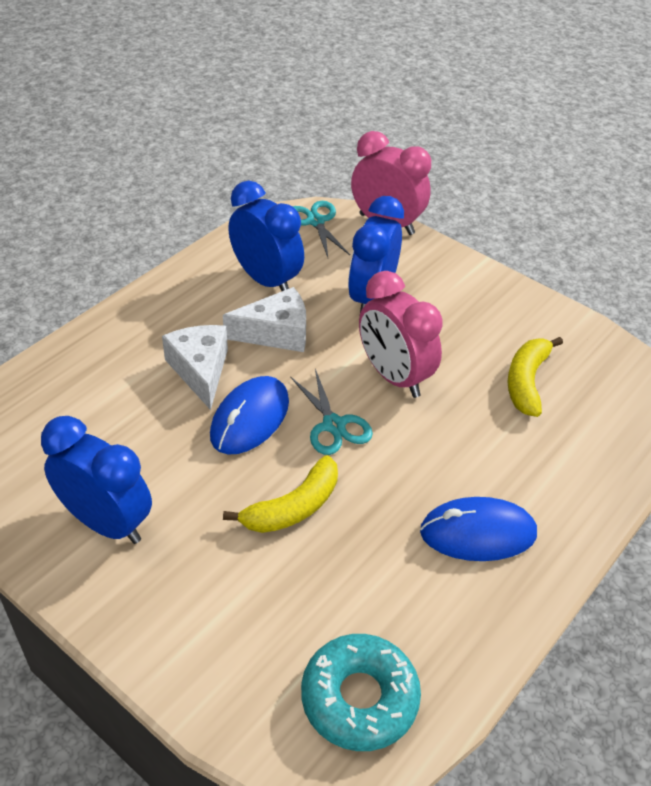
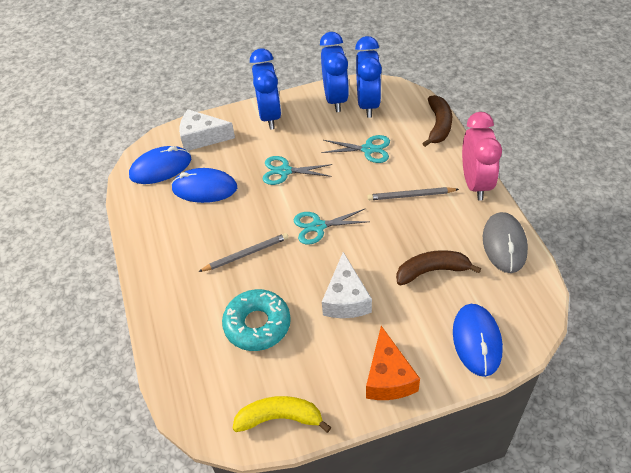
blue mouse: [210,376,289,454] [420,497,537,561] = 2 -> [129,146,191,184] [171,168,237,203] [453,304,503,377] = 3
brown banana: none = 0 -> [396,250,481,285] [422,95,452,147] = 2
grey mouse: none = 0 -> [483,212,528,273] = 1
grey pencil: none = 0 -> [198,233,289,272] [368,187,459,200] = 2
orange cheese: none = 0 -> [366,326,420,400] = 1
pink clock: [351,131,431,235] [359,271,443,398] = 2 -> [462,112,502,201] = 1
turquoise scissors: [290,369,373,455] [292,201,350,257] = 2 -> [263,156,333,185] [294,209,370,245] [321,135,390,163] = 3
yellow banana: [223,455,338,533] [507,337,563,417] = 2 -> [233,396,331,433] = 1

